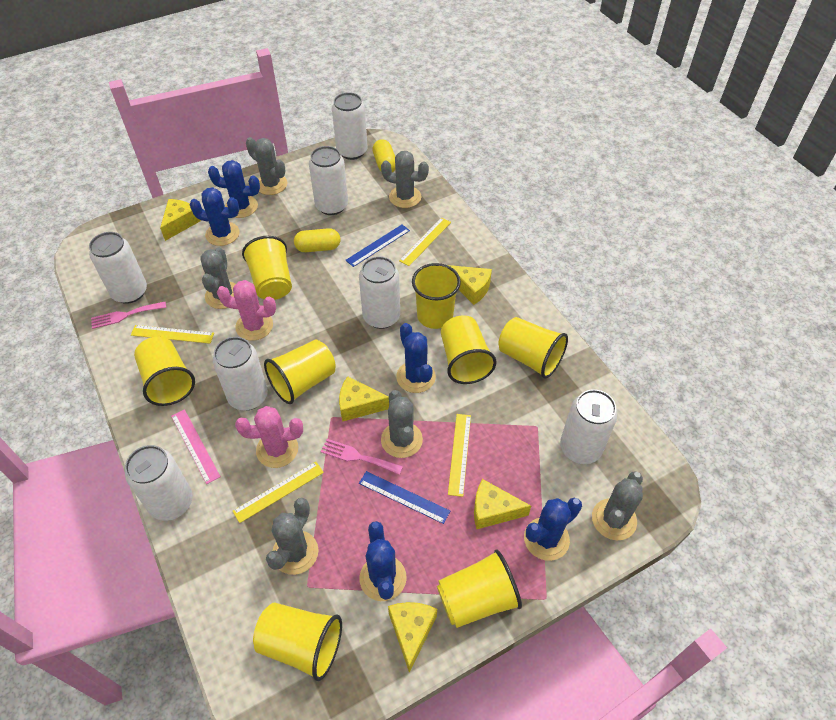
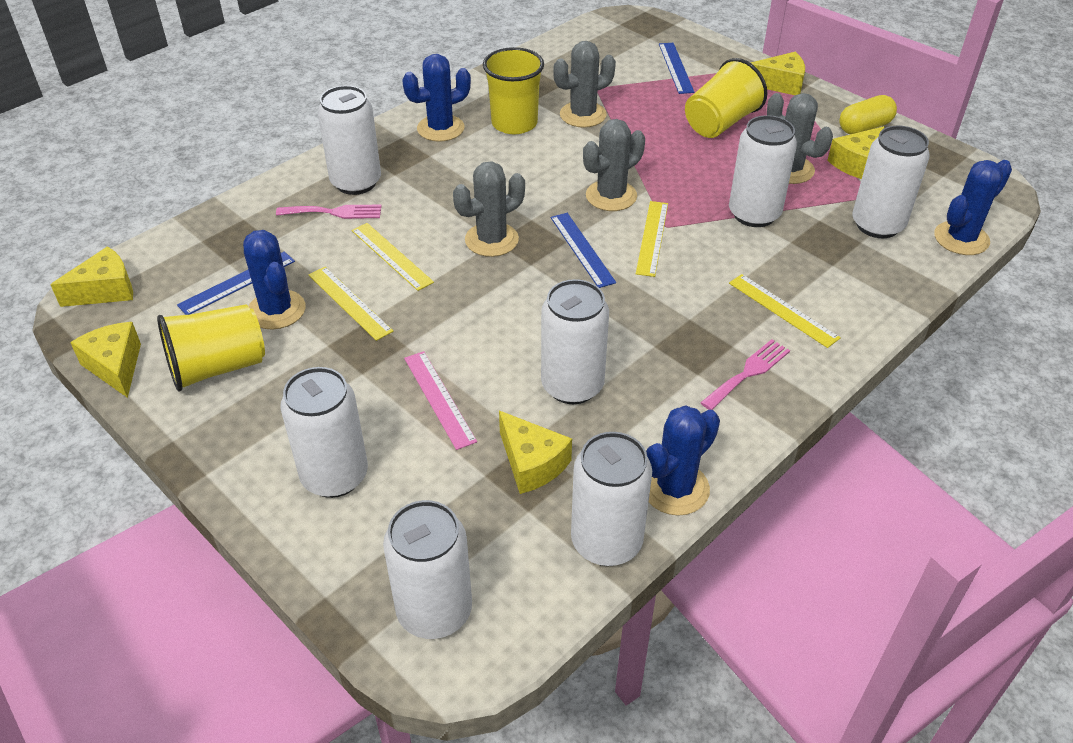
blue cactus: [189,187,240,246] [208,160,260,218] [359,521,407,601] [396,323,436,393] [524,498,582,561] = 5 -> [243,230,306,330] [402,54,471,142] [646,405,720,516] [934,160,1012,255] = 4
blue ruler: [346,224,410,267] [359,471,450,524] = 2 -> [177,252,295,315] [551,213,616,288] [659,43,694,94] = 3
grey cactus: [200,247,236,309] [246,137,287,195] [266,498,318,575] [381,151,429,208] [381,390,423,458] [592,471,643,540] = 6 -> [453,161,525,257] [553,41,616,128] [583,119,645,211] [767,93,833,184] = 4
pink cactus: [217,280,276,341] [235,406,303,468] = 2 -> none = 0
yellow capsule: [294,228,341,252] [372,139,395,172] = 2 -> [839,95,897,134] = 1
yellow cup: [134,337,195,406] [242,236,292,300] [253,602,342,681] [264,339,336,404] [412,263,461,329] [437,549,522,628] [441,315,497,384] [499,317,568,379] = 8 -> [157,304,265,391] [483,47,544,135] [685,58,767,138] = 3

